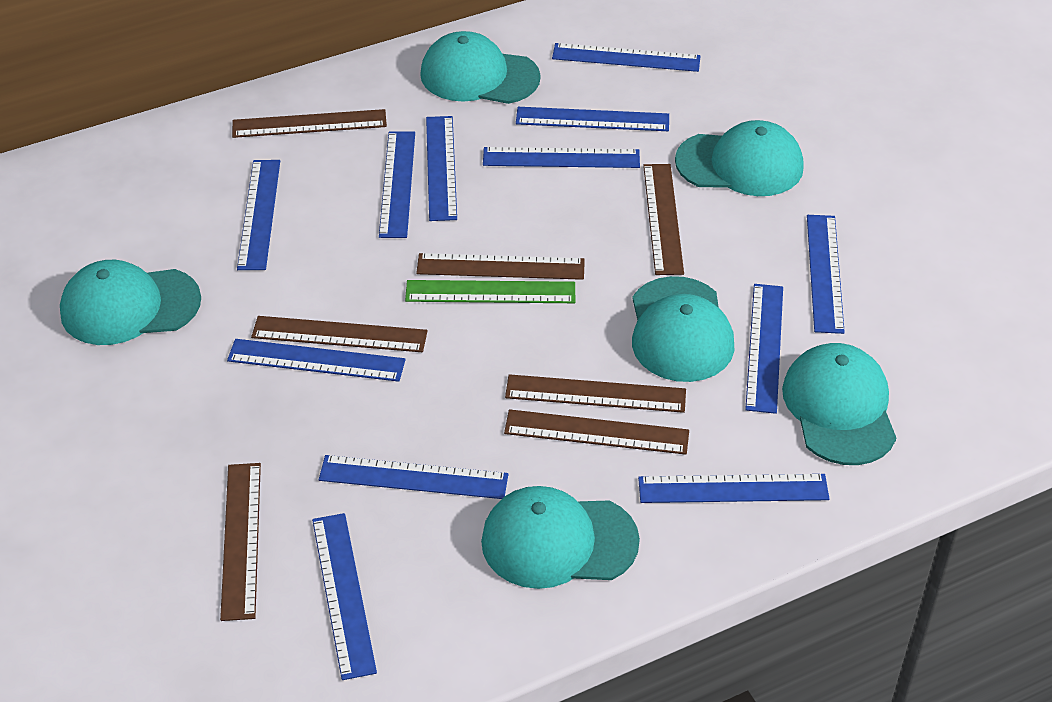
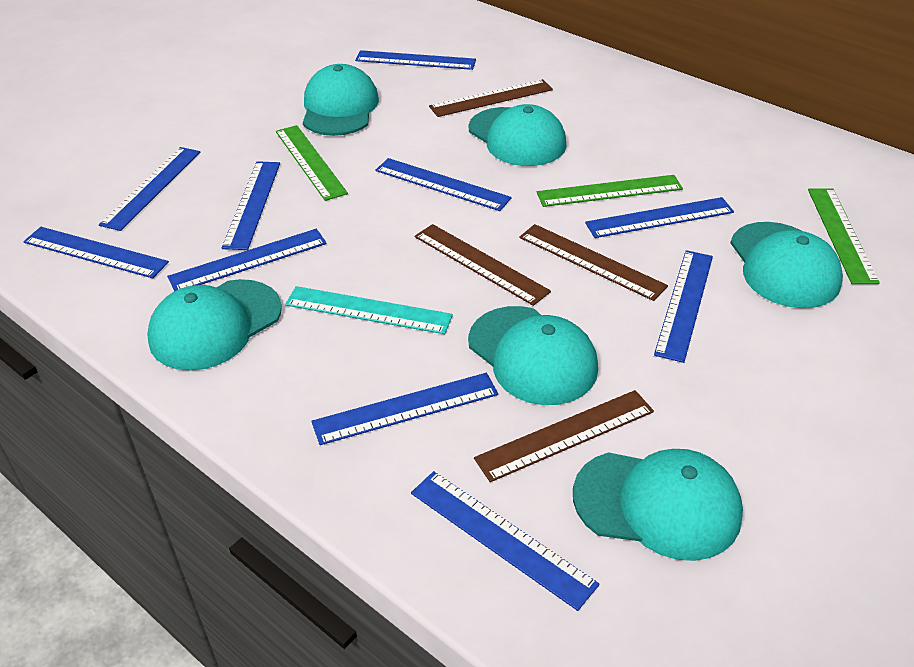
blue ruler: [227,339,406,382] [237,160,280,270] [312,513,377,680] [319,455,508,499] [379,131,415,238] [426,116,457,221] [483,147,640,168] [516,107,669,131] [552,43,700,72] [638,474,829,503] [745,284,783,414] [807,215,845,334] = 12 -> [23,227,169,278] [99,147,200,231] [167,229,327,291] [222,161,280,250] [312,373,498,445] [355,50,476,70] [375,158,512,211] [411,471,600,611] [585,197,734,238] [654,250,713,363] = 10
brown ruler: [220,463,261,621] [232,109,387,138] [251,316,428,352] [416,253,585,280] [504,409,689,455] [505,374,686,413] [643,164,684,275] = 7 -> [415,224,551,306] [429,79,553,117] [474,390,654,482] [519,224,668,301] = 4
green ruler: [405,280,575,303] = 1 -> [276,125,348,201] [537,175,683,207] [808,188,880,284] = 3
turquoise ruler: none = 0 -> [285,286,453,334] = 1

